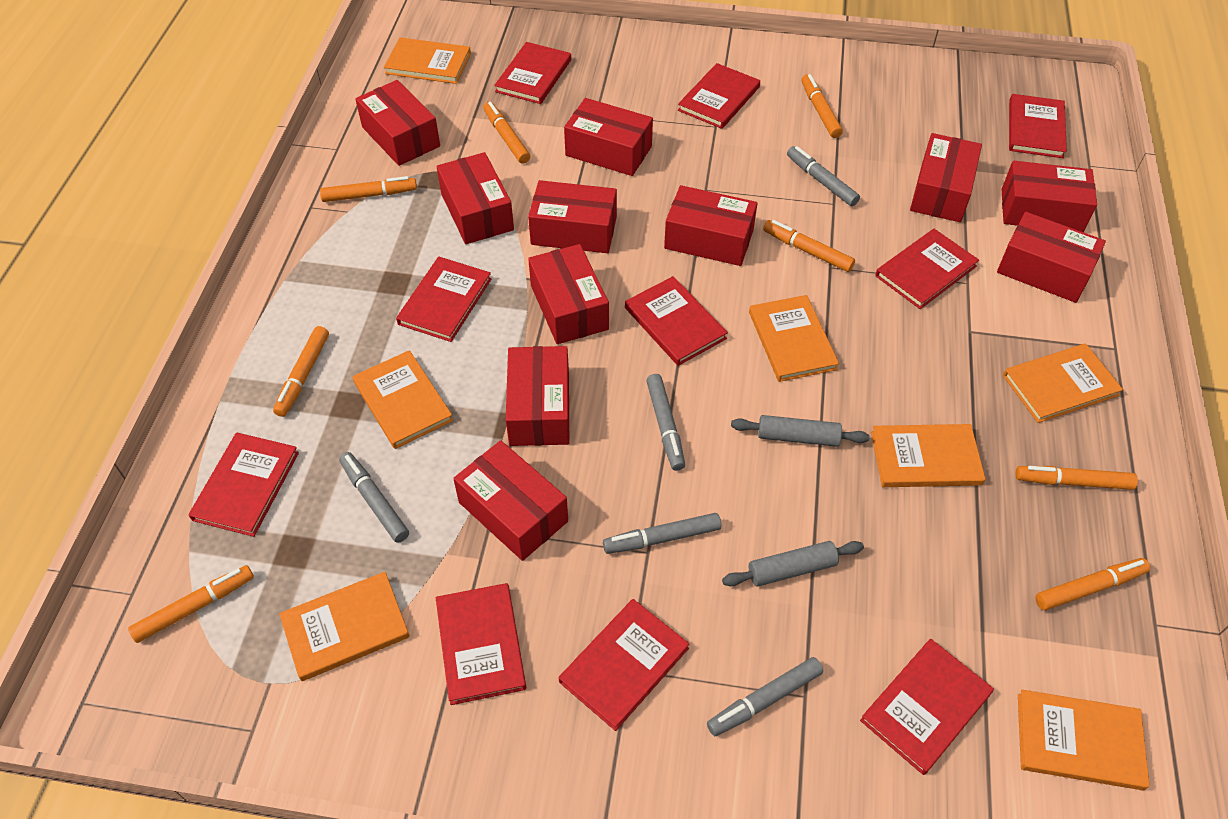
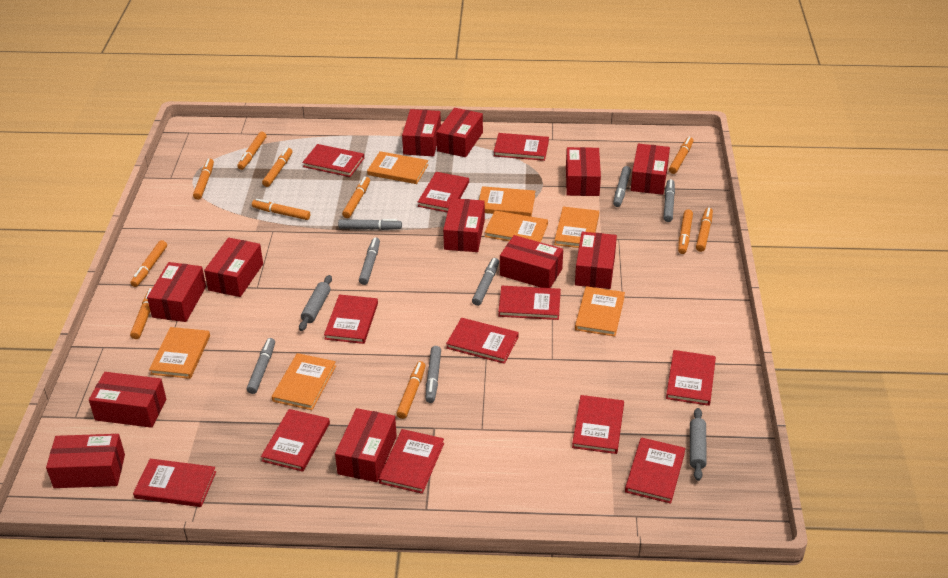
grey marker: [339,452,409,543] [603,513,721,554] [646,374,685,471] [707,657,823,736] [787,146,860,206] = 5 -> [247,338,275,394] [338,219,402,230] [359,237,380,285] [426,346,441,403] [472,258,499,306] [613,166,631,207] [663,179,675,222] = 7
orange marker: [128,565,254,643] [273,326,329,417] [320,176,417,202] [483,102,530,164] [763,220,855,272] [802,74,843,138] [1016,466,1138,490] [1035,558,1150,610] = 8 -> [130,288,152,339] [131,240,167,287] [193,158,214,200] [237,132,267,170] [252,199,310,220] [262,148,293,187] [342,177,370,218] [396,361,426,419] [669,137,694,174] [678,209,693,254] [696,208,713,252] = 11
red book: [188,432,299,537] [396,257,491,342] [436,583,526,705] [494,42,571,104] [559,599,689,731] [625,276,728,366] [678,63,760,129] [860,639,994,775] [875,229,979,309] [1009,94,1067,158] = 10 -> [133,459,216,507] [261,409,330,472] [302,144,364,177] [324,294,378,344] [379,429,444,494] [418,172,469,212] [446,318,519,364] [494,133,549,161] [498,286,561,320] [572,395,624,454] [625,437,686,504] [666,350,716,406] = 12
red box: [355,80,440,166] [437,152,514,244] [453,440,568,561] [506,346,569,446] [528,180,617,253] [528,244,609,344] [564,98,653,176] [664,185,757,266] [910,133,982,222] [997,212,1106,303] [1002,161,1097,232] = 11 -> [46,434,125,488] [89,372,166,428] [147,262,206,322] [204,238,263,297] [335,408,397,482] [402,109,441,156] [436,108,483,157] [443,198,485,252] [500,235,563,288] [566,147,601,196] [575,232,617,289] [631,144,670,195] = 12

